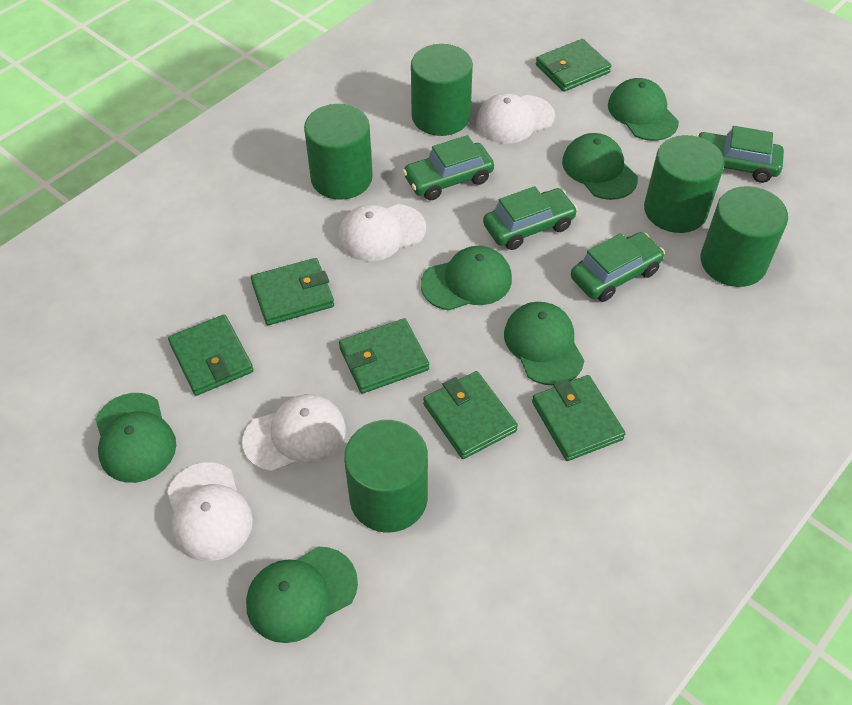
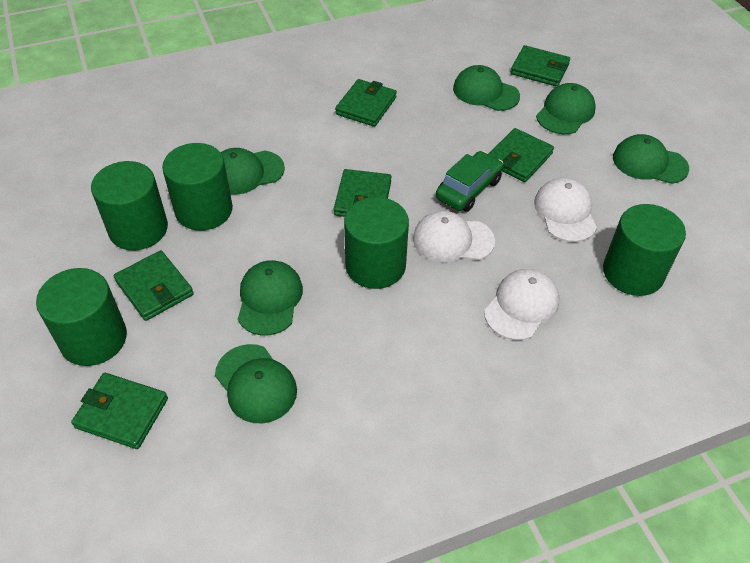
green car: [403,135,494,200] [483,186,578,250] [571,232,665,302] [696,126,784,183] = 4 -> [436,151,503,212] = 1
white cap: [167,462,253,561] [242,394,346,472] [338,204,426,261] [476,93,555,144] = 4 -> [413,211,495,262] [484,269,560,340] [534,178,597,242] = 3

